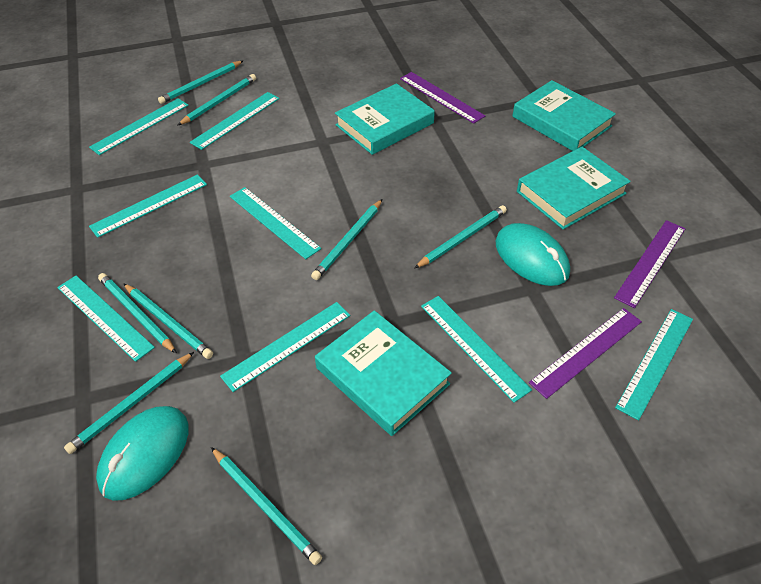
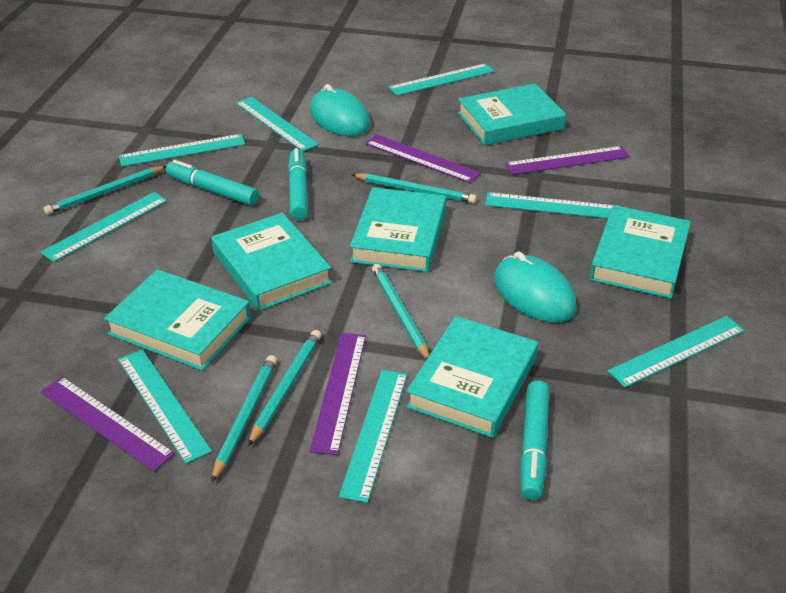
purple ruler: [400,72,485,124] [529,308,642,399] [614,220,686,308] = 3 -> [41,376,175,472] [310,333,366,455] [365,134,481,183] [505,146,630,175] = 4
turquoise book: [315,310,452,436] [335,83,435,155] [512,80,616,151] [517,147,631,230] = 4 -> [104,269,251,371] [211,213,332,311] [350,187,446,272] [406,316,538,438] [457,84,566,145] [589,205,691,299] = 6
turquoise marker: none = 0 -> [166,160,259,206] [288,148,308,221] [520,381,549,500] = 3
turquoise pencil: [64,352,194,454] [98,273,177,354] [123,283,213,359] [158,60,244,104] [177,74,256,126] [211,447,322,565] [311,199,383,280] [414,205,507,268] = 8 -> [44,166,166,215] [211,355,277,482] [248,330,321,446] [351,173,477,203] [372,264,429,360] = 5

